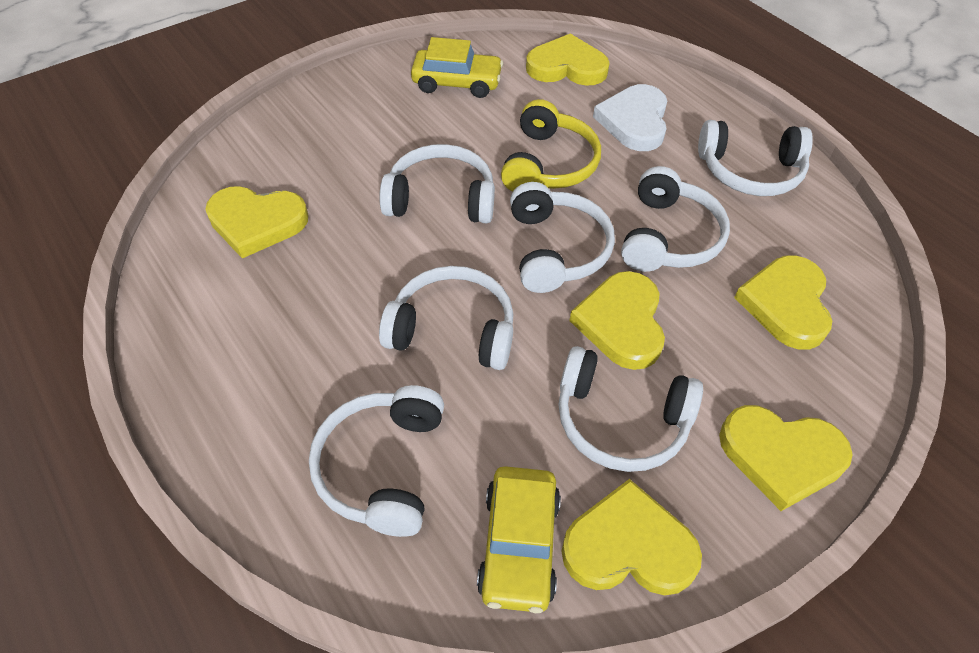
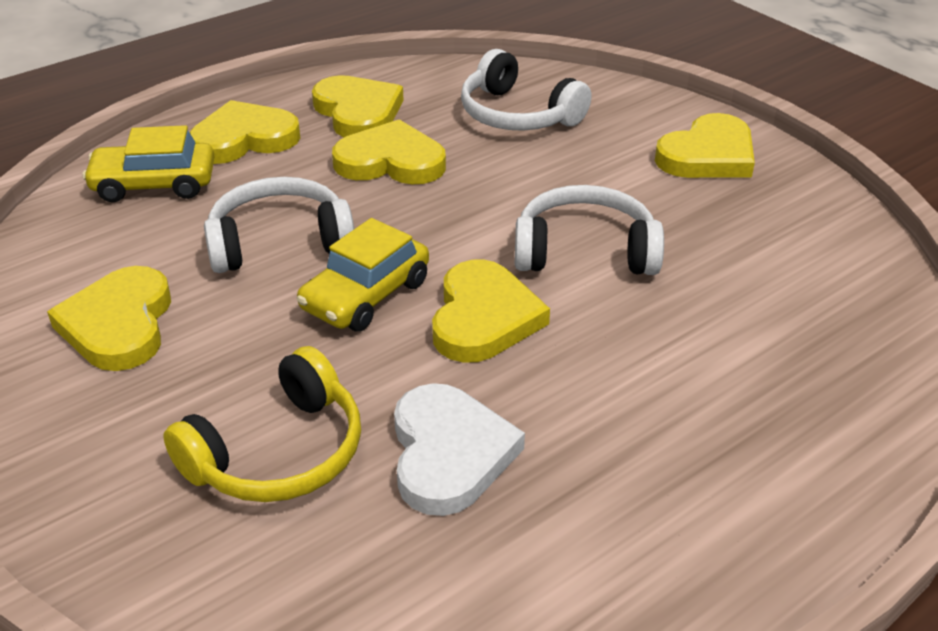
white headphones: [309,385,444,537] [379,144,495,223] [379,266,513,370] [510,182,615,293] [559,346,703,472] [621,166,730,272] [698,120,813,196] = 7 -> [204,177,354,273] [461,49,592,131] [515,185,664,275] = 3

